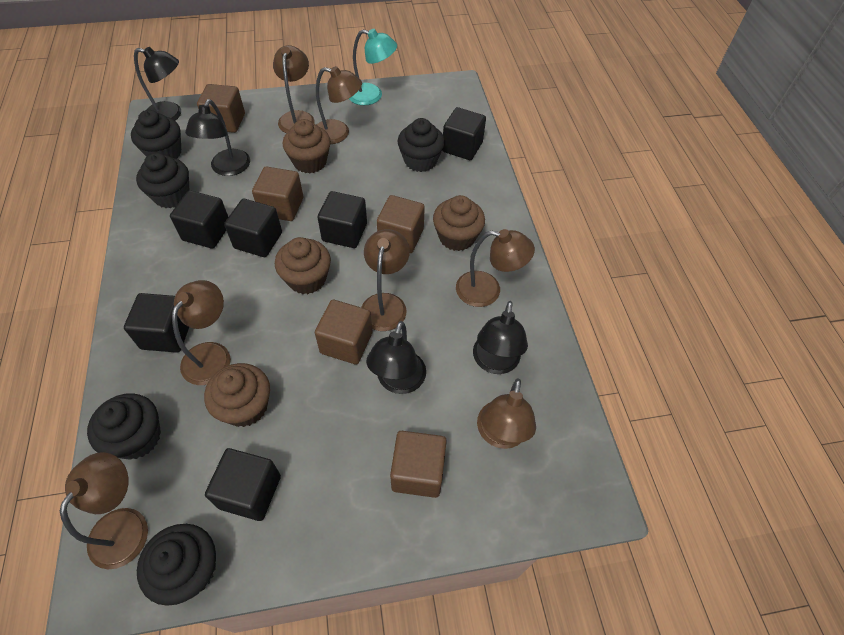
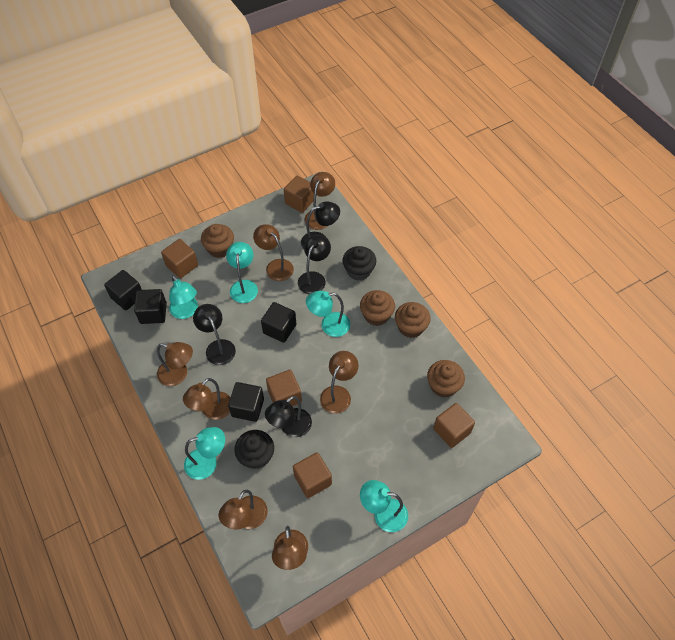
black cube: [124,293,189,353] [170,190,228,249] [205,448,281,521] [224,199,282,257] [317,191,367,248] [442,107,486,160] = 6 -> [104,270,142,311] [134,289,167,324] [228,382,264,422] [261,302,296,343] = 4
black cupcake: [87,393,161,460] [131,110,181,159] [136,153,189,208] [137,524,216,606] [398,118,445,172] = 5 -> [234,430,274,470] [342,246,376,281] = 2
turquoise lamp: [349,29,397,105] = 1 -> [169,275,198,319] [184,427,225,480] [226,242,258,303] [306,291,350,337] [360,480,408,532] = 5

